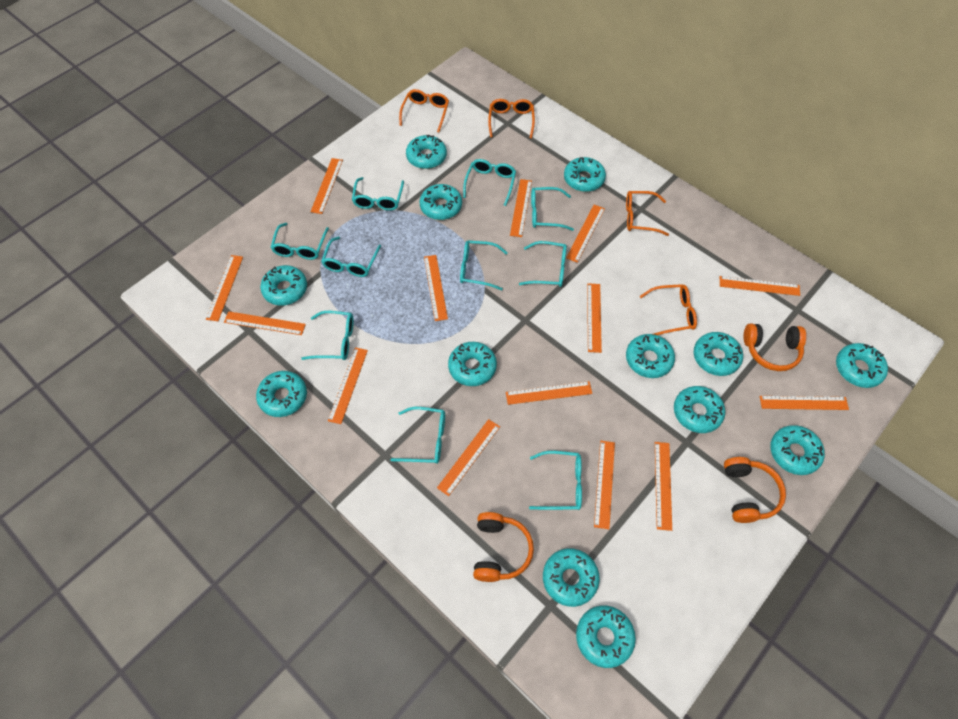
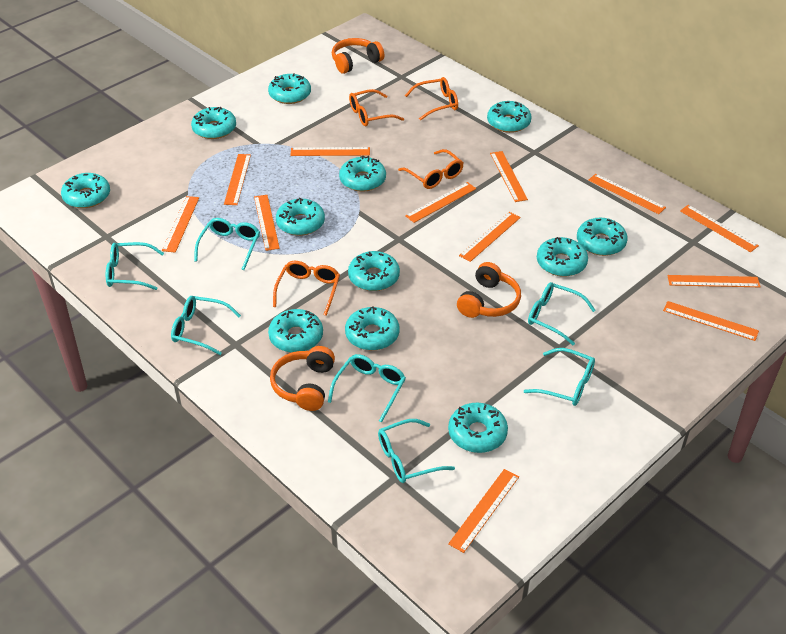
orange ruler: [206,255,243,321] [224,311,306,335] [311,158,343,214] [328,347,368,424] [424,255,448,321] [437,419,500,496] [506,381,592,405] [510,179,532,237] [566,205,605,263] [587,283,602,353] [594,441,615,529] [655,442,672,531] [720,276,800,296] [760,396,849,410] = 14 -> [162,196,199,253] [224,154,251,205] [254,195,280,251] [290,147,370,156] [405,182,476,223] [448,469,519,553] [459,212,521,262] [490,151,528,202] [588,174,666,214] [663,301,759,341] [667,275,760,287] [680,205,759,252] = 12
turquoise donut: [256,371,307,417] [260,265,307,306] [406,135,447,169] [420,184,462,220] [448,342,497,386] [543,548,600,607] [564,157,606,192] [576,606,636,668] [626,334,675,378] [674,386,725,433] [694,332,743,376] [770,425,825,475] [836,343,888,388] = 13 -> [61,173,110,208] [191,107,236,139] [268,73,311,104] [268,309,323,353] [276,198,325,236] [339,156,386,192] [345,307,399,350] [348,251,400,291] [448,403,508,453] [487,101,532,133] [537,237,588,277] [577,218,628,256] = 12
turquoise glasses: [270,223,329,260] [301,311,354,360] [321,237,381,277] [352,177,404,211] [390,407,445,464] [460,241,508,290] [463,159,516,206] [519,241,567,287] [529,451,582,510] [531,187,574,231] = 10 -> [106,242,164,290] [171,296,241,355] [194,218,260,270] [328,354,406,422] [378,419,455,483] [524,348,595,406] [528,282,595,346] = 7

